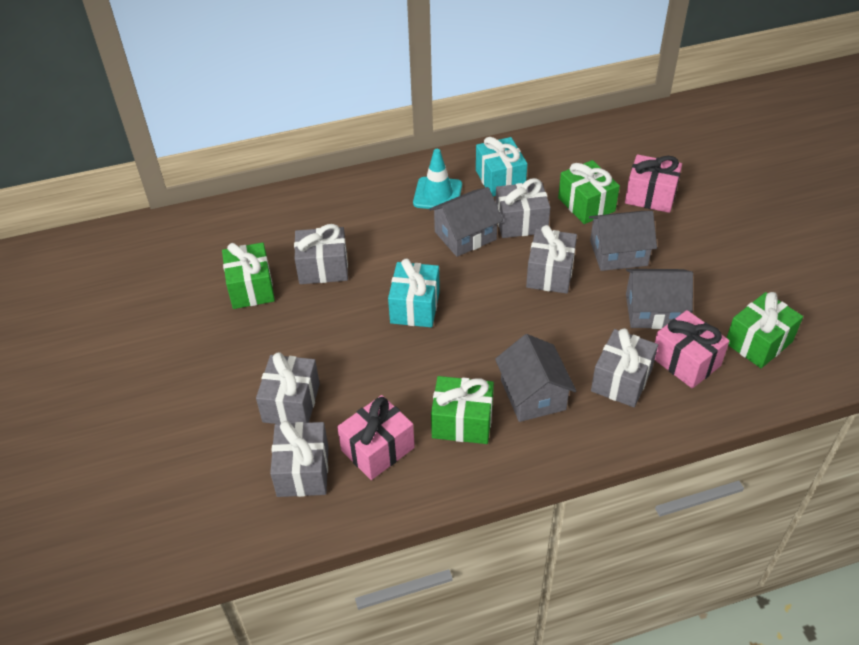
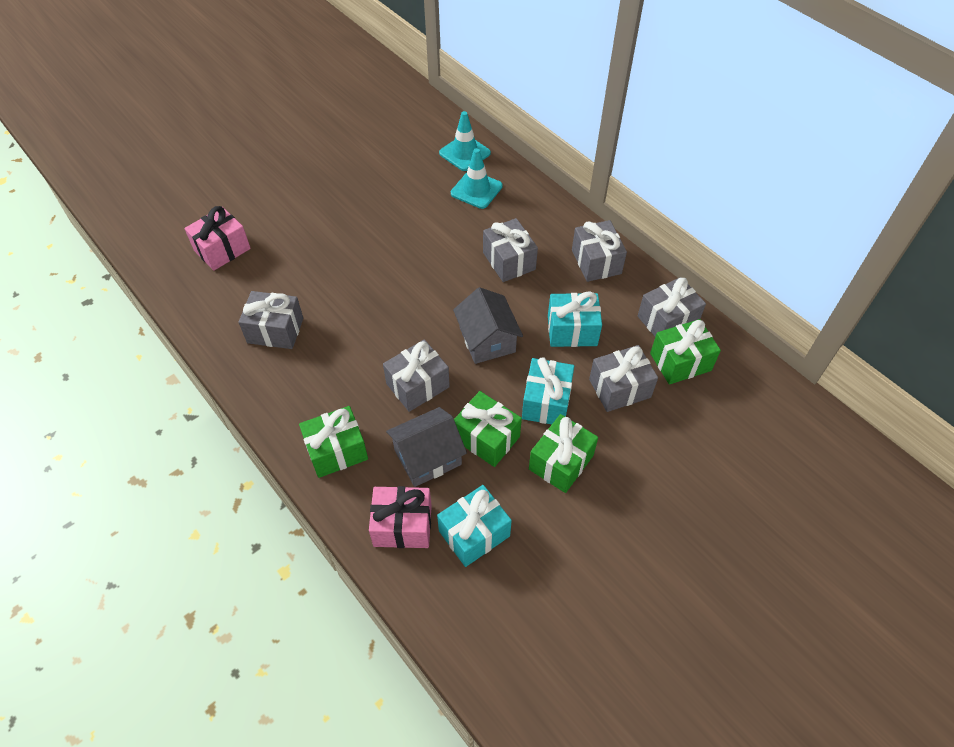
grey house: [429,187,503,257] [495,334,576,422] [589,211,657,271] [626,269,693,329] = 4 -> [386,407,467,487] [453,287,523,364] = 2
pink gift: [337,395,415,480] [625,154,682,213] [655,310,730,389] = 3 -> [184,206,251,271] [369,486,432,548] = 2
turquoise gift: [388,258,440,327] [476,137,527,196] = 2 -> [437,485,512,567] [522,357,574,424] [548,291,602,347] = 3
turquoise traffic cone: [413,149,462,209] = 1 -> [439,111,491,171] [451,148,503,209] = 2

